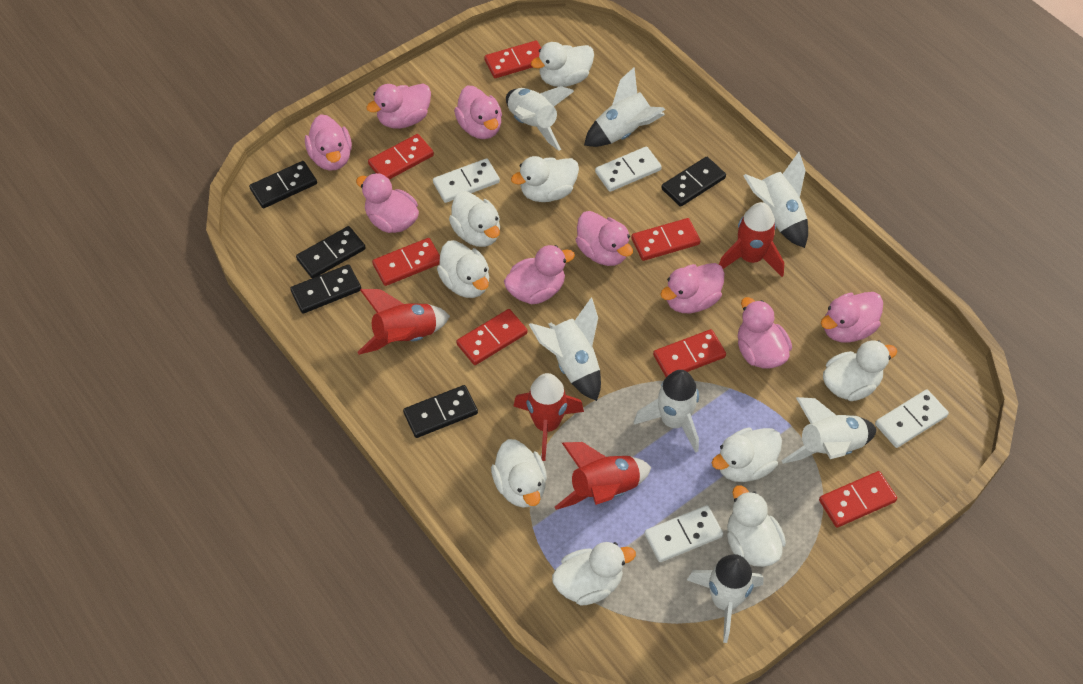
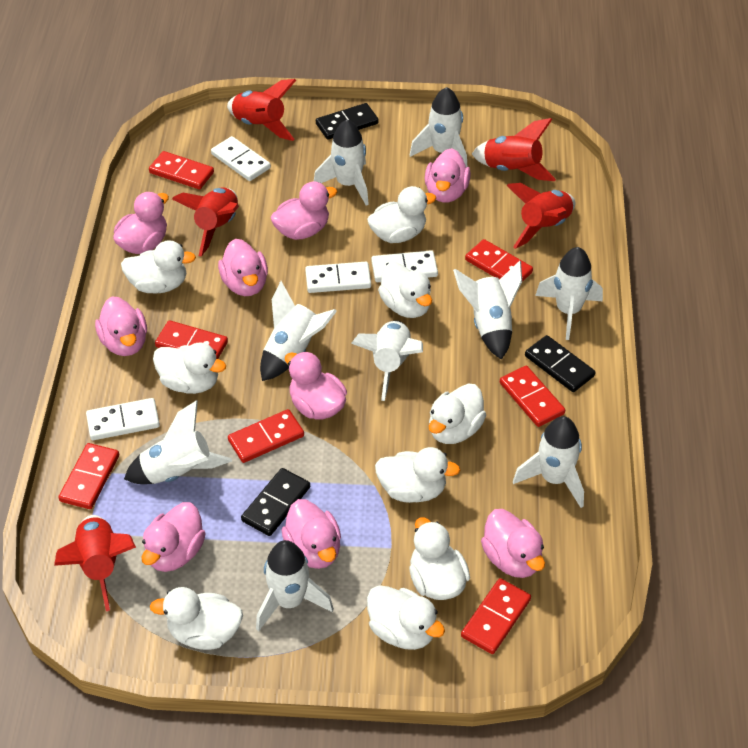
black domino: [249,161,317,208] [290,264,361,314] [296,226,365,278] [403,385,478,438] [661,157,726,207] = 5 -> [241,468,310,536] [316,103,379,140] [525,335,595,392] = 3
red rocket: [357,289,450,354] [513,373,584,461] [555,442,651,510] [719,202,784,277] = 4 -> [54,515,136,611] [172,187,239,257] [227,79,296,141] [472,118,556,181] [506,183,575,249] = 5
white rocket: [506,86,574,151] [529,298,601,401] [584,67,665,147] [634,370,699,453] [687,554,764,643] [743,152,808,248] [782,397,877,464] = 7 -> [124,400,232,484] [256,540,334,631] [260,281,337,381] [314,119,369,206] [351,320,423,401] [410,87,467,167] [453,261,522,360] [513,416,584,508] [535,247,603,340] = 9

